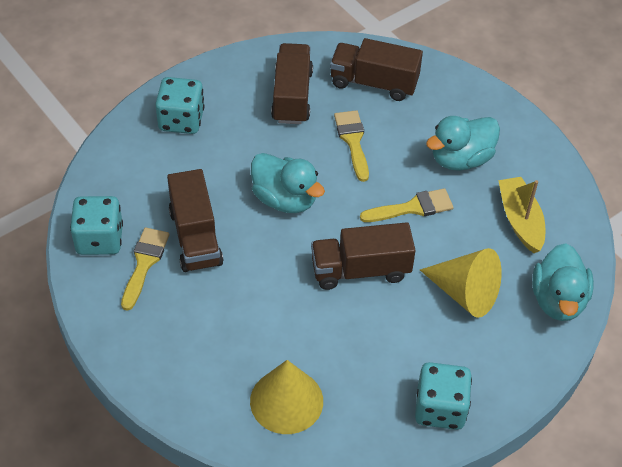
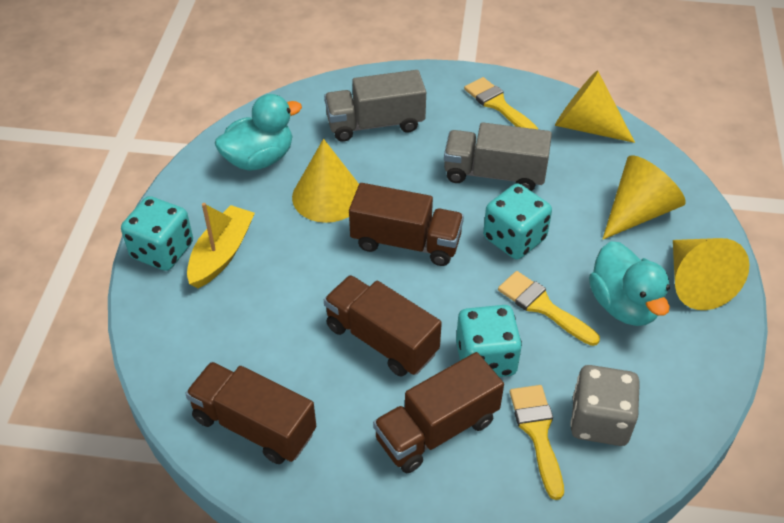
grey dice: none = 0 -> [570,365,640,446] = 1
grey truck: none = 0 -> [324,70,426,142] [444,122,552,191] = 2
turquoise duck: [251,153,325,213] [426,116,500,171] [532,243,594,321] = 3 -> [215,94,302,171] [589,241,670,326] = 2
yellow cone: [250,360,323,434] [420,248,502,318] = 2 -> [292,139,359,223] [555,70,635,143] [603,155,686,239] [673,238,750,310] = 4

